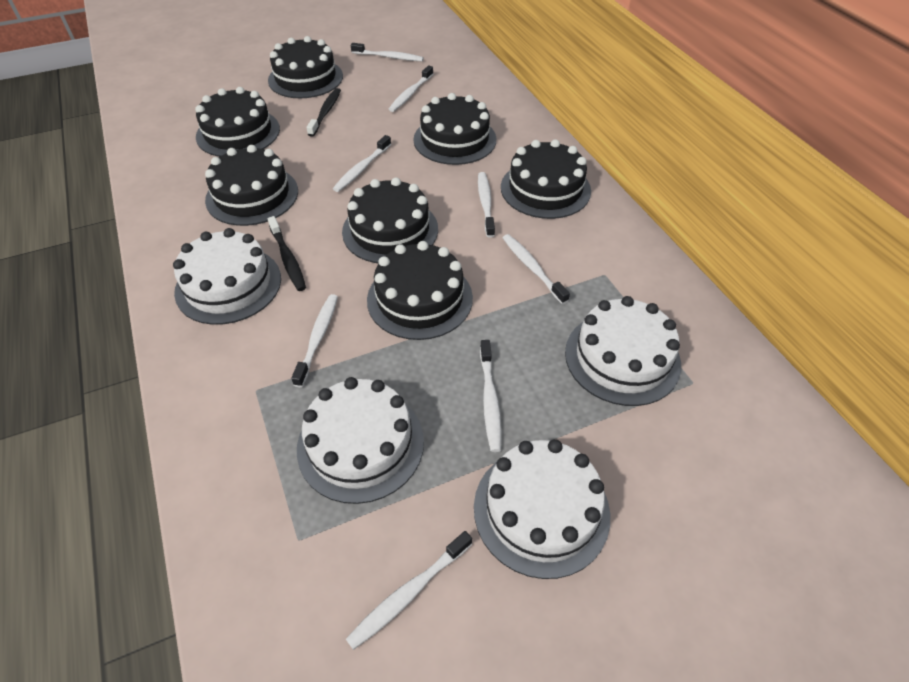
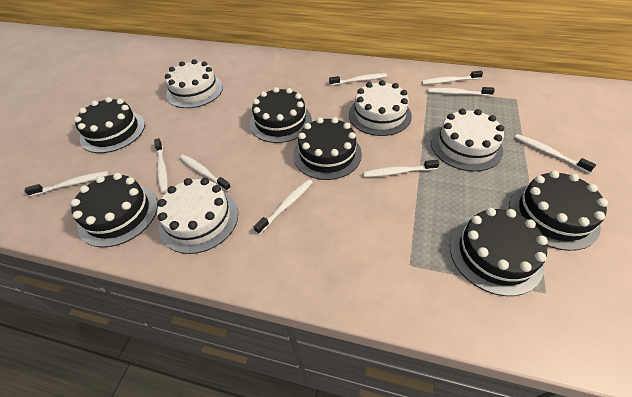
black cake: [195,87,280,157] [205,145,298,226] [268,36,343,98] [342,177,438,263] [367,241,473,340] [414,93,496,165] [501,139,591,219] = 7 -> [71,173,158,247] [74,97,145,153] [250,87,312,143] [293,117,362,180] [450,208,548,296] [509,171,608,251] = 6
black toothbrush: [267,216,306,291] [307,88,341,137] = 2 -> none = 0
white toothbrush: [291,294,338,387] [333,135,391,192] [346,531,472,650] [351,43,423,61] [389,65,433,112] [478,172,495,238] [480,340,502,452] [503,234,570,304] = 8 -> [25,171,109,197] [154,138,168,193] [180,154,231,191] [254,179,313,234] [329,73,387,86] [363,160,440,177] [422,71,483,84] [428,87,495,96] [514,134,596,173] = 9

